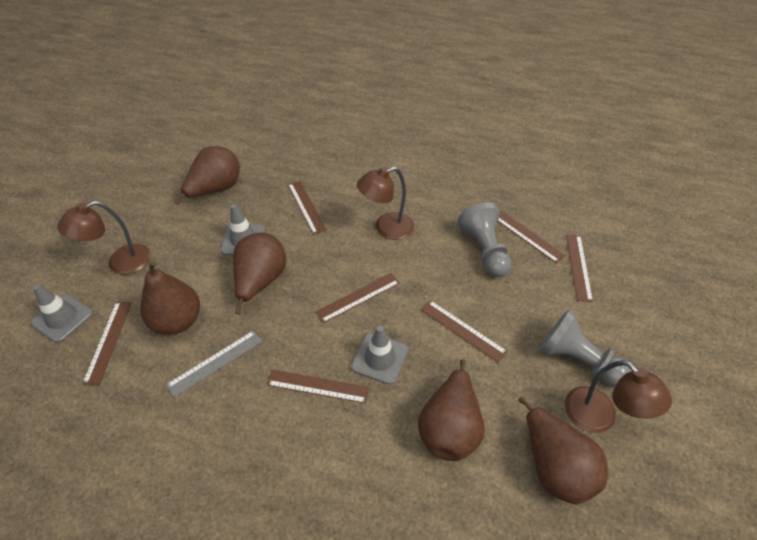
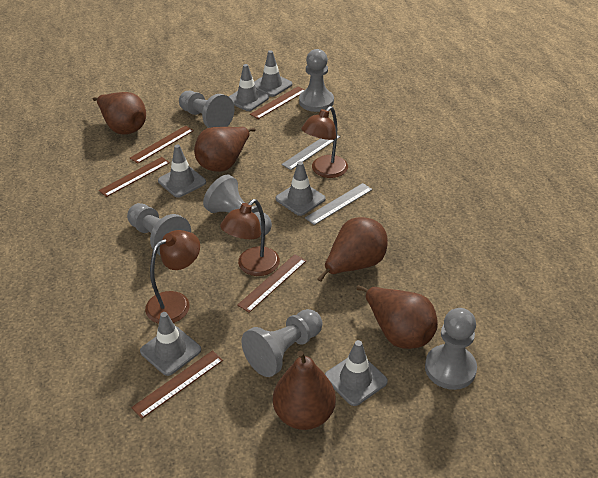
brown ruler: [82,302,132,385] [267,370,369,403] [288,181,327,235] [316,273,400,323] [421,300,508,363] [498,211,566,263] [566,234,593,302] = 7 -> [99,157,170,197] [130,126,194,164] [131,350,223,419] [237,254,306,313] [250,87,305,119] = 5
grey pawn: [457,202,512,277] [539,309,632,387] = 2 -> [127,203,191,255] [179,91,234,128] [203,175,272,237] [242,309,322,377] [299,49,334,112] [425,308,477,390] = 6
grey ruler: [166,330,262,397] = 1 -> [281,135,340,170] [305,183,372,225] = 2
grey traffic cone: [31,284,93,343] [221,204,265,255] [351,325,408,385] = 3 -> [140,312,201,376] [158,145,206,198] [229,64,269,111] [254,50,292,97] [276,161,326,216] [325,340,388,406] = 6

